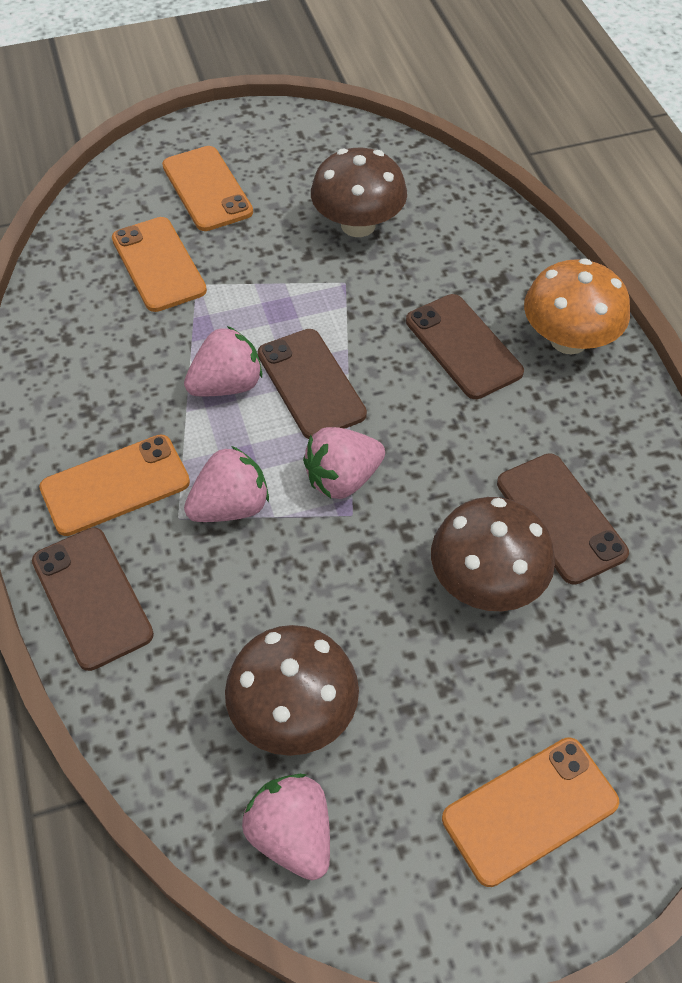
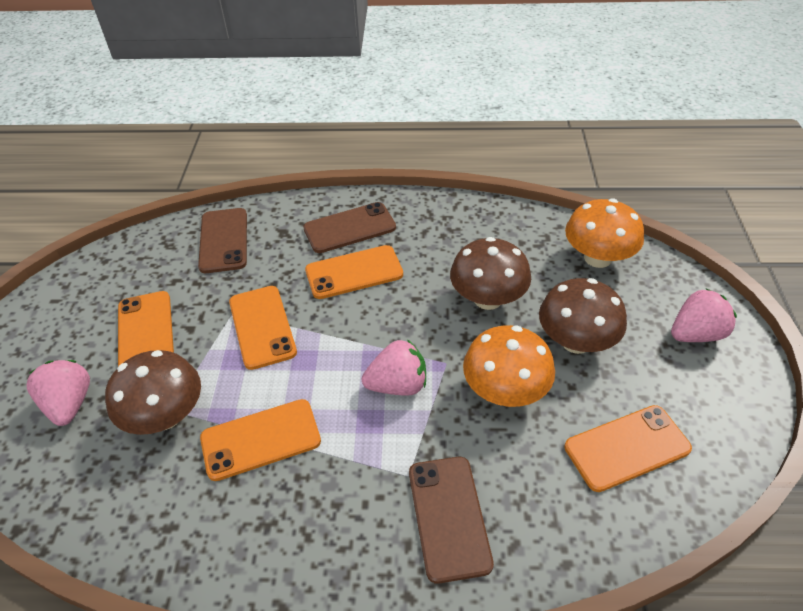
brown phone: [32,527,154,671] [258,329,367,439] [406,294,524,399] [497,453,629,585] = 4 -> [198,208,247,273] [303,202,396,253] [409,457,494,584] = 3
orange mushroom: [524,258,630,354] = 1 -> [463,325,555,407] [565,199,644,268] = 2
orange phone: [39,435,190,536] [112,217,207,312] [162,146,253,231] [442,737,619,887] = 4 -> [118,291,174,366] [200,399,321,481] [229,286,297,370] [305,245,403,299] [565,405,692,492] = 5
pink strawberry: [184,326,262,397] [184,446,269,522] [242,774,330,880] [303,427,385,499] = 4 -> [27,360,90,426] [362,339,426,396] [671,289,737,342] = 3

